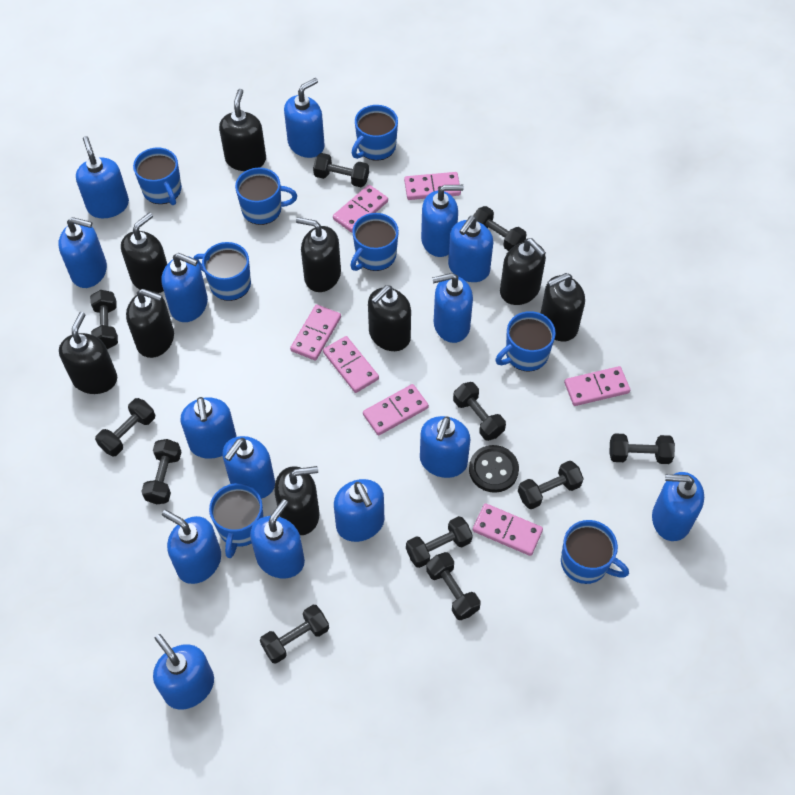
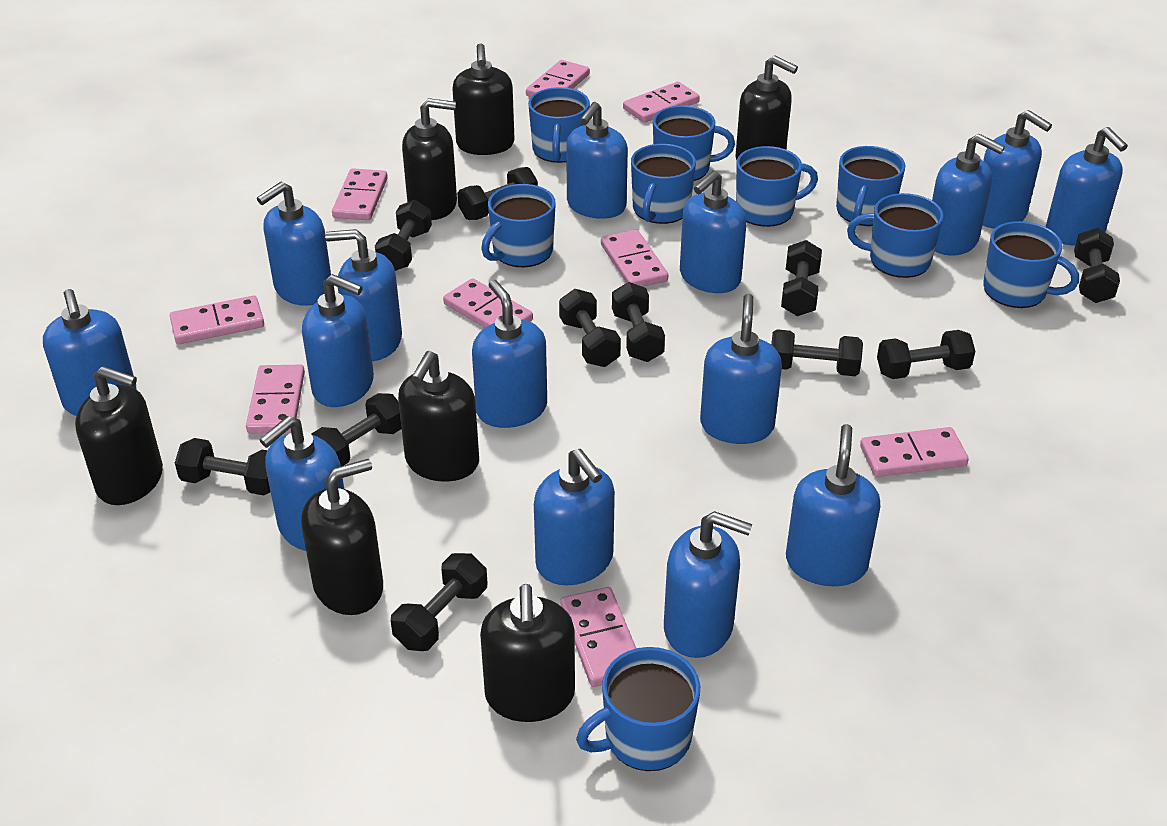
black button: [469,445,519,493] = 1 -> none = 0
black soap dispenser: [59,312,117,394] [121,212,167,293] [126,289,174,358] [219,89,266,171] [274,466,320,535] [296,217,341,292] [368,285,411,351] [500,238,546,305] [541,273,585,342] = 9 -> [75,366,163,505] [301,459,383,615] [398,351,479,482] [402,98,457,220] [452,43,515,155] [480,584,575,722] [735,55,798,160] = 7
blue mug: [133,148,182,205] [194,242,251,301] [209,483,264,558] [235,168,297,225] [350,213,399,271] [352,105,398,161] [496,311,556,372] [561,520,629,584] = 8 -> [481,184,556,267] [528,87,590,163] [576,647,700,771] [631,144,696,224] [653,105,735,181] [736,146,818,227] [836,146,905,226] [847,193,944,278] [983,221,1079,308] = 9
pink domino: [290,304,341,360] [323,336,379,393] [333,185,388,233] [363,384,429,436] [404,172,461,200] [473,503,543,556] [564,366,630,406] = 7 -> [170,295,264,344] [246,365,305,433] [332,168,388,220] [443,278,533,328] [526,60,590,97] [560,587,636,687] [601,229,668,287] [623,82,699,123] [860,427,969,477] = 9

